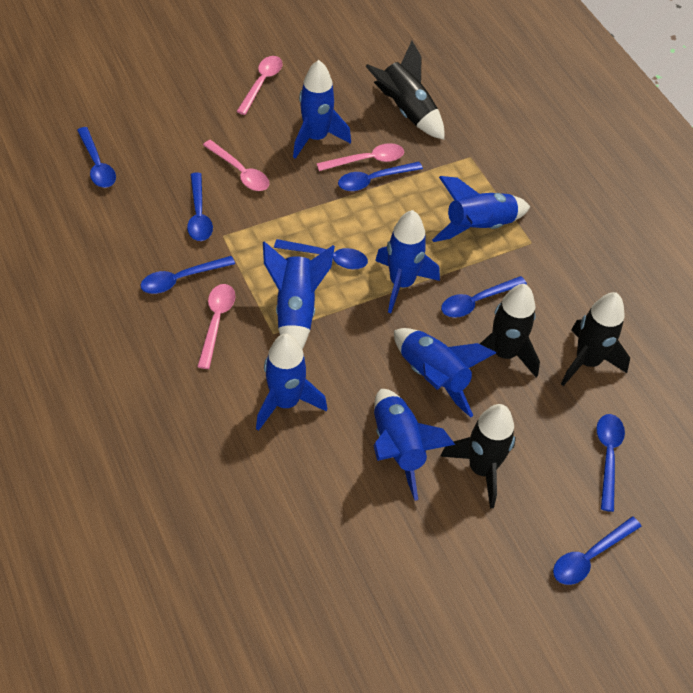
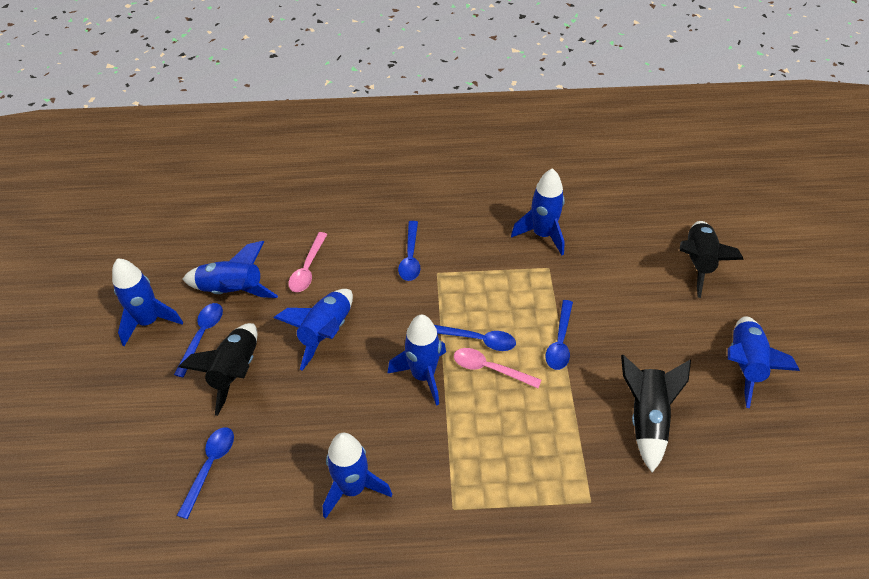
black rocket: [365,41,444,140] [440,404,516,509] [480,284,540,377] [561,292,630,386] = 4 -> [179,323,257,416] [621,355,691,473] [680,221,744,298] = 3
blue spoon: [77,127,116,188] [140,256,235,294] [187,172,213,241] [274,239,368,269] [338,162,423,191] [441,276,527,318] [553,516,641,585] [596,414,625,512] = 8 -> [174,303,223,377] [177,427,234,519] [398,221,420,281] [434,325,516,351] [545,300,573,370] = 5
pink spoon: [197,284,235,369] [203,140,269,191] [236,56,283,115] [316,143,404,171] = 4 -> [289,232,327,292] [454,348,541,388] = 2

